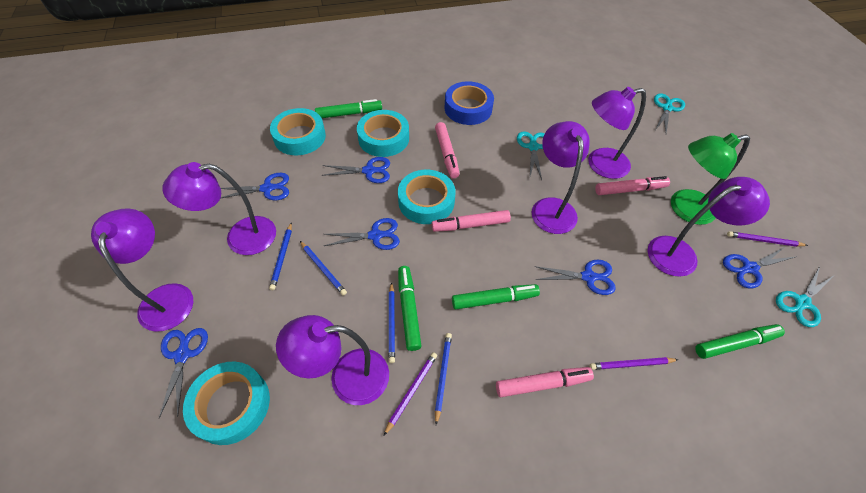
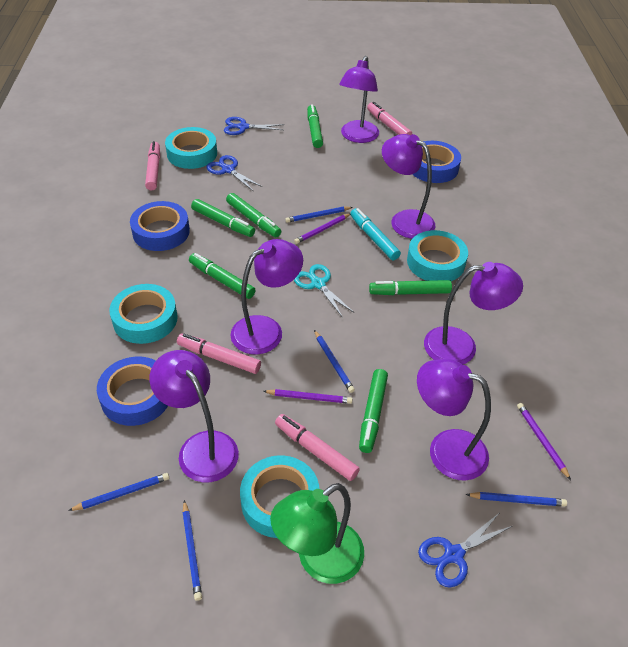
blue pencil: [269,223,292,290] [300,241,347,296] [388,282,395,363] [435,333,452,425] = 4 -> [68,473,169,511] [183,500,202,601] [285,207,353,223] [314,330,355,393] [466,492,567,507] = 5
blue scissors: [159,328,208,418] [220,173,289,200] [322,157,390,183] [324,218,400,250] [535,260,616,295] [723,246,795,288] = 6 -> [206,155,262,191] [224,117,285,135] [418,513,512,588] = 3
blue tape: [445,81,494,125] = 1 -> [97,356,168,426] [130,201,190,251] [412,141,461,183] = 3
green marker: [315,99,382,118] [398,266,422,351] [452,284,540,309] [695,324,785,359] = 4 -> [189,253,255,299] [191,199,255,237] [226,193,281,237] [307,104,323,148] [359,369,388,453] [369,280,452,295] = 6
turquoise marker: none = 0 -> [350,208,401,260] = 1
turquoise scissors: [517,131,545,180] [654,93,685,133] [776,266,833,327] = 3 -> [294,264,355,318] = 1

